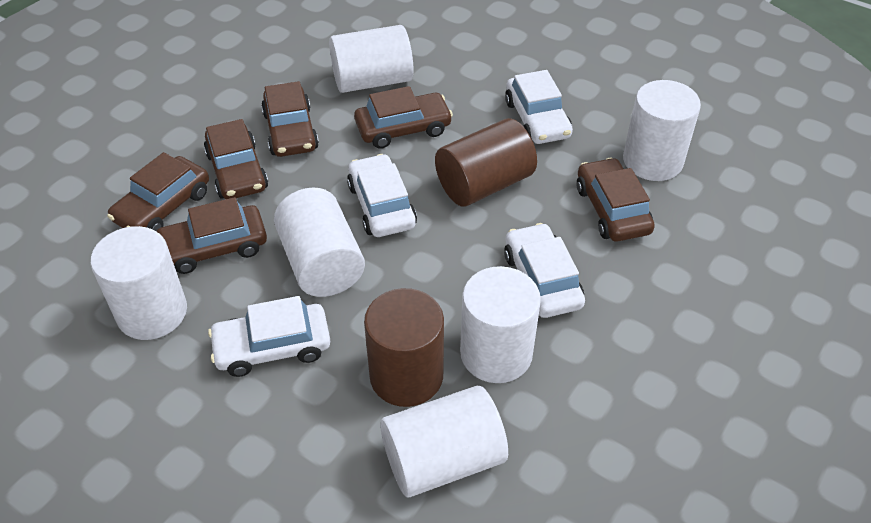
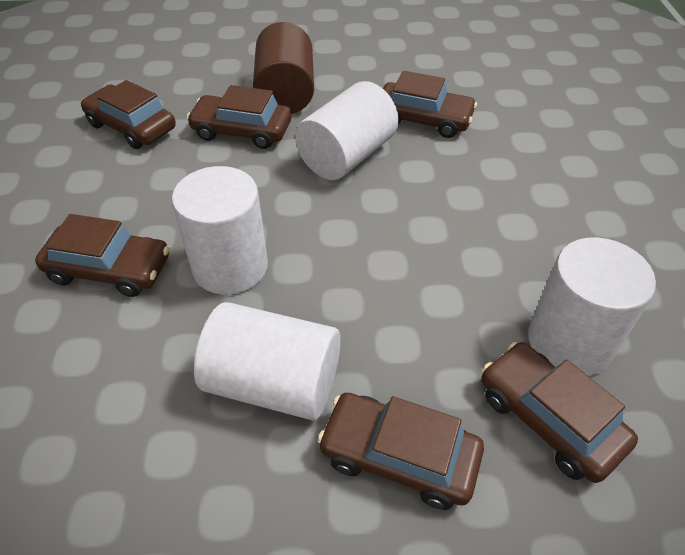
brown cylinder: [364,288,444,407] [435,118,537,207] = 2 -> [253,22,314,114] = 1
white car: [208,296,330,377] [347,154,417,237] [504,223,585,318] [505,70,573,144] = 4 -> none = 0
white cylinder: [91,226,187,340] [274,188,365,297] [329,25,413,93] [380,386,508,497] [460,266,541,383] [623,80,701,181] = 6 -> [172,166,268,295] [194,302,341,421] [295,81,399,180] [528,237,656,376] = 4

